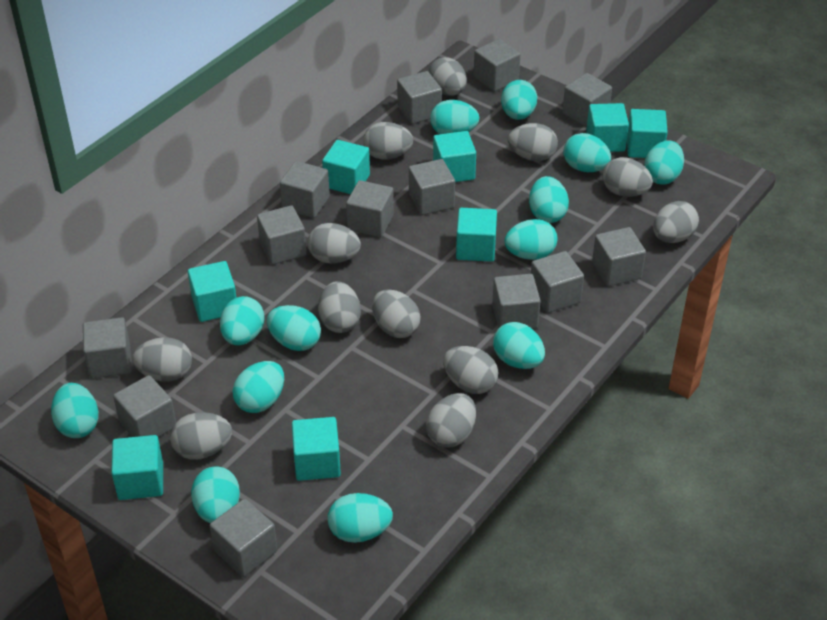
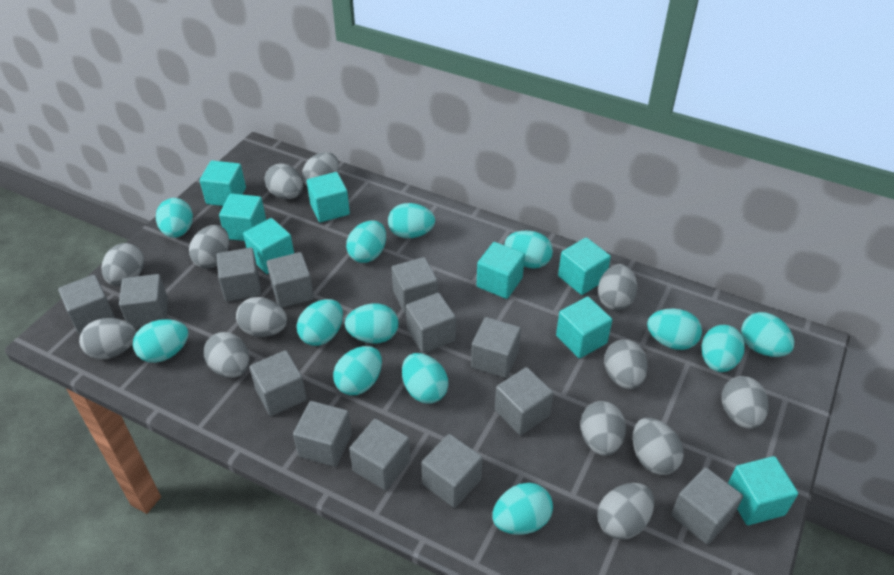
grey egg: [132,337,192,382] [170,412,232,460] [307,223,361,263] [318,281,361,333] [363,122,413,160] [372,289,421,338] [426,393,476,448] [428,57,467,96] [443,346,498,394] [508,123,558,161] [602,157,653,197] [653,201,699,243] = 12 -> [79,318,136,359] [102,243,144,286] [189,225,229,269] [204,332,249,378] [236,297,287,337] [265,164,303,199] [302,152,339,186] [580,401,626,456] [597,483,654,540] [598,264,638,311] [604,339,648,389] [633,418,684,475] [722,376,769,429] = 13

